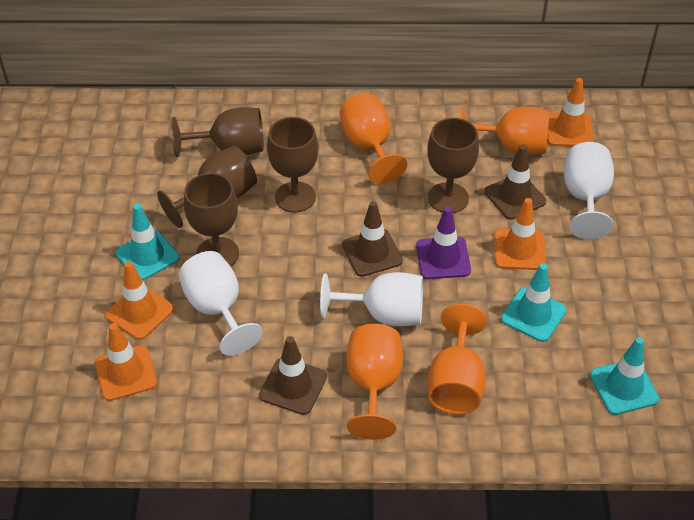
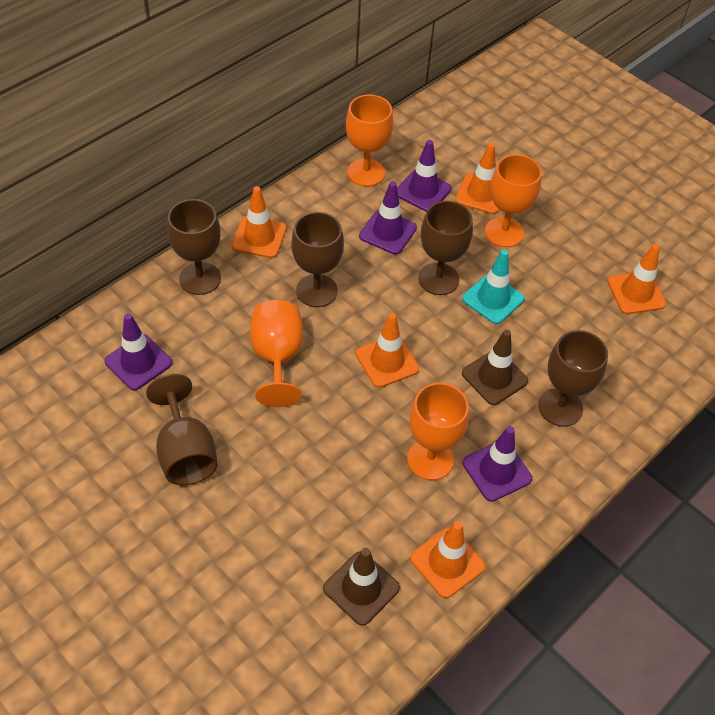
brown traffic cone: [259,336,327,415] [342,201,403,277] [485,145,546,219] = 3 -> [323,548,400,626] [462,330,528,405] = 2
orange traffic cone: [95,323,157,401] [105,261,174,340] [494,198,546,270] [547,78,594,147] = 4 -> [232,186,287,258] [356,313,419,388] [410,521,486,598] [455,143,499,214] [607,244,666,314] = 5
purple traffic cone: [416,207,471,279] = 1 -> [105,313,172,390] [359,181,417,254] [397,140,452,212] [463,426,532,502] = 4
turquoise traffic cone: [116,204,179,280] [501,263,567,342] [590,337,659,415] = 3 -> [462,250,525,324] = 1
white goblet: [178,251,263,356] [320,272,423,326] [564,142,614,240] = 3 -> none = 0

